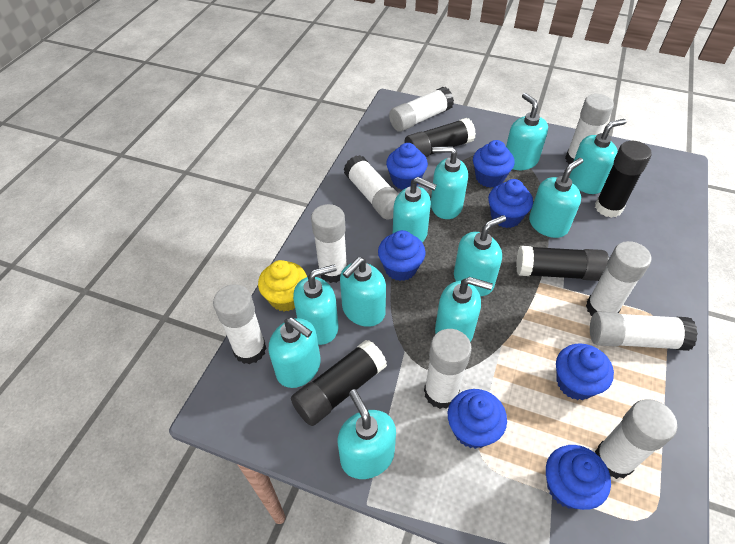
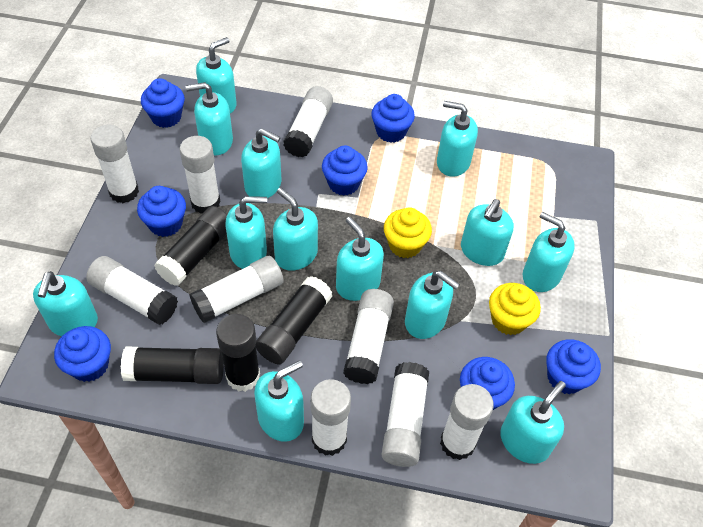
turquoise soap dispenser: [269,318,321,388] [293,264,339,345] [338,389,396,479] [340,257,386,327] [393,177,437,243] [431,146,468,219] [435,277,493,342] [454,215,506,296] [506,93,548,170] [529,158,583,238] [569,119,626,194] = 11 -> [33,271,98,336] [185,82,233,155] [196,37,237,113] [225,196,267,269] [241,128,281,198] [254,360,304,442] [273,188,318,271] [336,217,384,301] [405,271,460,339] [437,101,478,177] [461,199,514,266] [500,381,566,464] [523,212,575,292] = 13
yellow cupcake: [258,260,307,311] = 1 -> [384,207,432,258] [489,283,541,335] = 2

